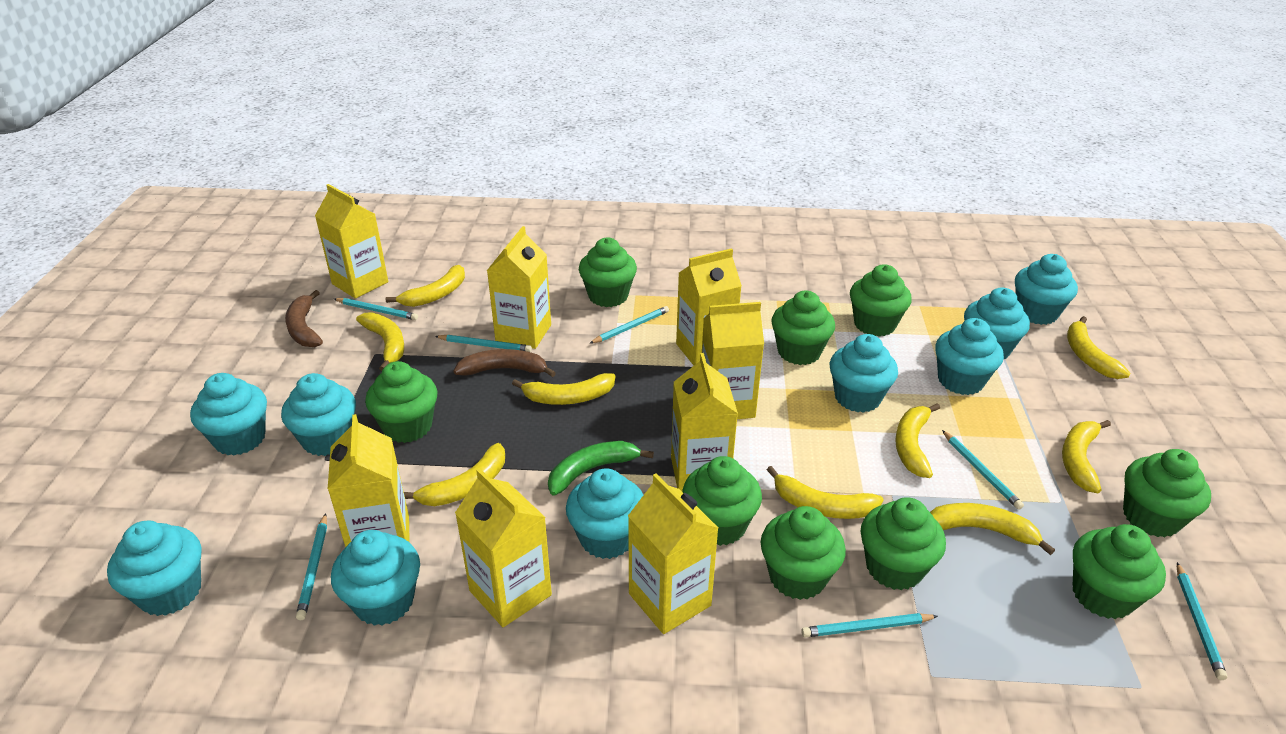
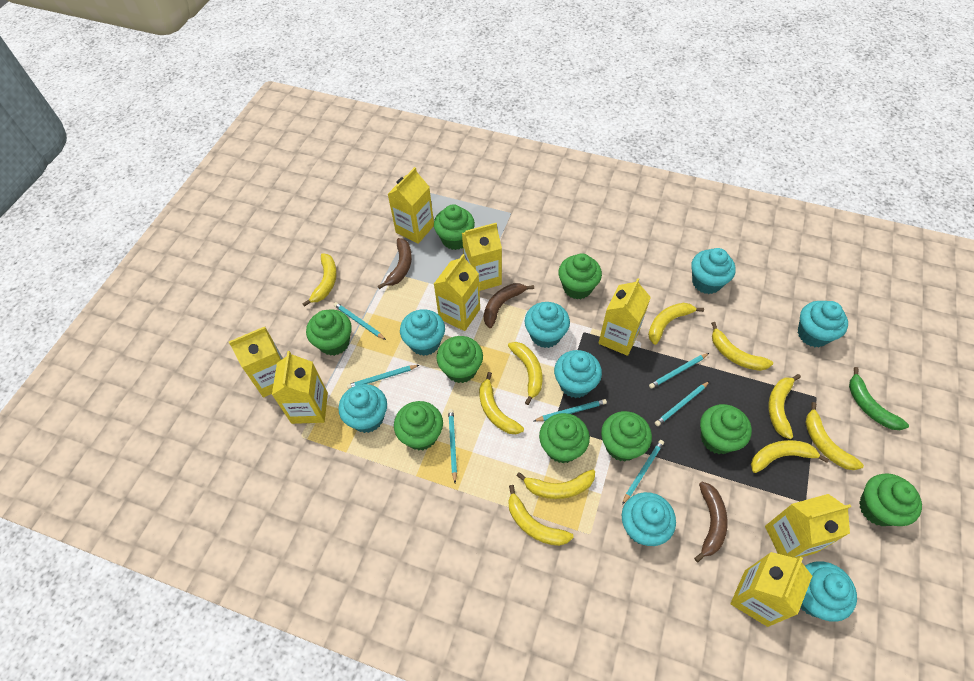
brown banana: [285,290,323,347] [453,349,556,377] = 2 -> [378,238,412,289] [484,283,534,328] [694,482,728,562] = 3
turquoise cupcake: [107,521,201,616] [190,373,267,456] [281,373,356,456] [331,530,420,626] [566,468,643,559] [830,334,898,413] [935,318,1004,395] [964,288,1030,359] [1015,254,1078,325] = 9 -> [338,384,387,433] [400,309,445,356] [525,302,570,348] [554,350,602,398] [622,492,676,546] [691,248,736,294] [798,301,848,347] [801,561,857,622] = 8
yellow banana: [356,312,404,371] [385,265,465,307] [404,443,505,506] [512,373,615,405] [767,466,884,519] [895,403,940,478] [930,503,1055,555] [1062,420,1111,493] [1067,316,1130,379] = 9 -> [302,253,337,307] [479,372,524,434] [508,342,542,405] [508,485,574,546] [516,469,595,499] [648,303,704,345] [711,322,773,371] [751,440,829,473] [768,374,801,439] [805,402,864,470] = 10

